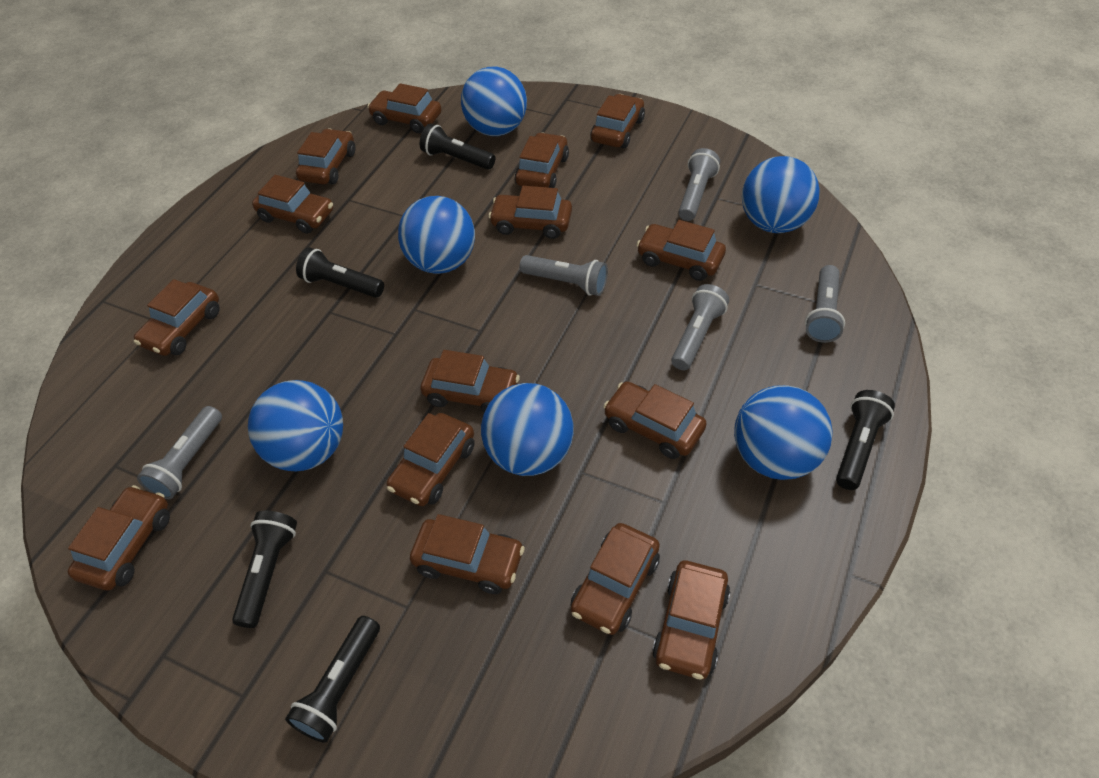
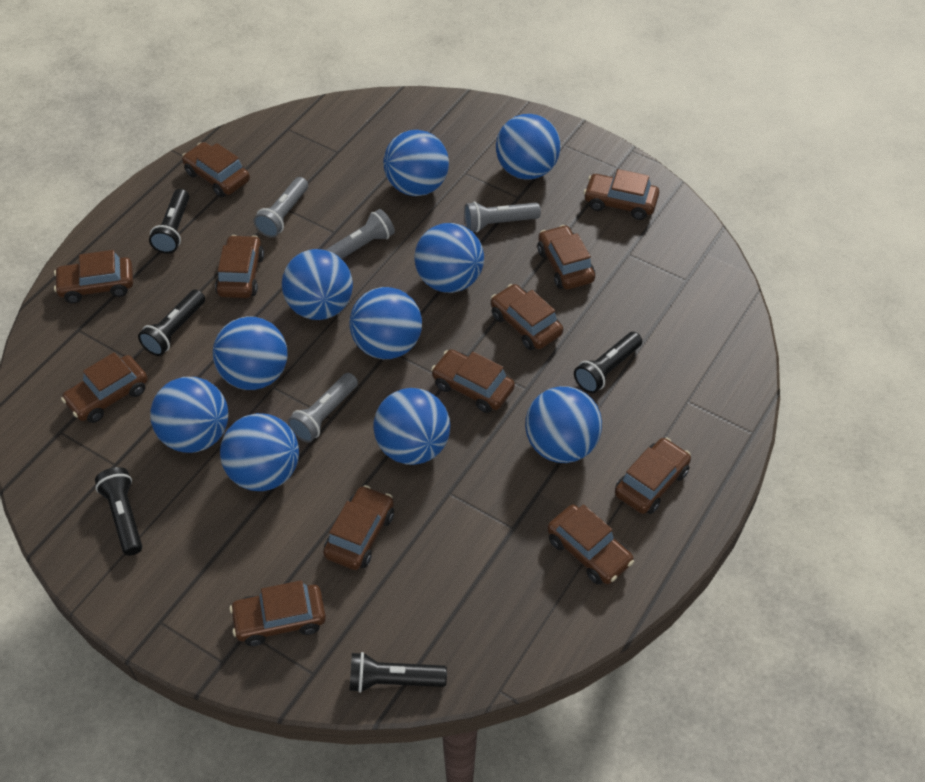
blue ball: [248,380,343,471] [398,196,475,274] [461,67,527,136] [481,383,574,476] [734,385,833,480] [742,156,820,233] = 6 -> [150,377,228,453] [213,316,288,390] [220,413,299,491] [282,249,353,320] [349,287,422,359] [373,388,450,465] [383,130,449,196] [415,223,484,293] [496,114,560,180] [525,386,602,463] = 10
brown car: [68,485,170,590] [134,279,220,356] [252,175,333,234] [296,128,355,185] [367,83,441,133] [387,413,475,506] [410,514,525,594] [420,350,520,413] [489,186,572,239] [515,132,569,188] [571,523,660,635] [590,94,645,148] [603,382,707,459] [637,220,726,281] [652,561,730,679] = 15 -> [54,250,133,303] [61,352,148,423] [182,142,250,197] [215,235,264,298] [229,580,326,646] [323,485,394,570] [431,349,515,413] [491,284,563,350] [537,225,595,289] [547,504,634,585] [583,169,659,220] [615,438,691,514] = 12
grey flashlight: [137,406,222,499] [519,255,608,296] [671,284,729,370] [678,148,720,221] [805,265,845,343] = 5 -> [254,177,308,238] [288,373,358,443] [326,209,395,259] [464,201,541,232] = 4

